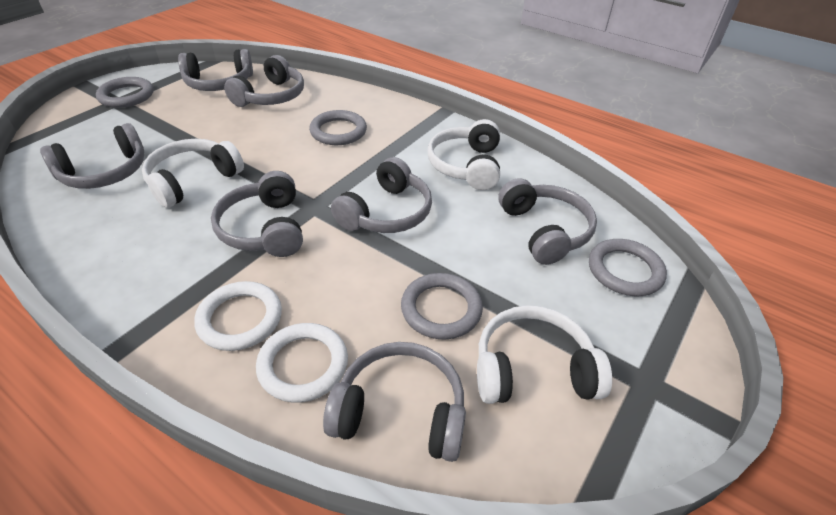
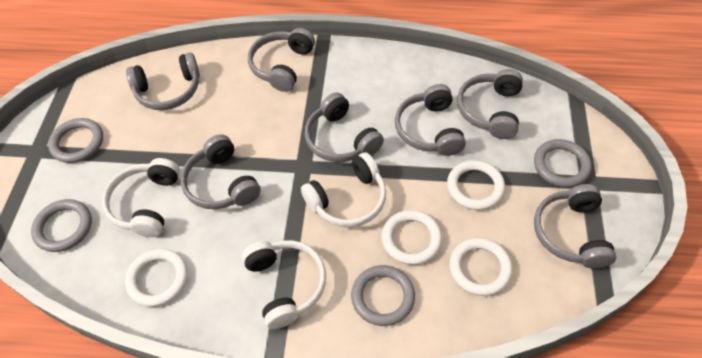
white ring: [194,281,282,351] [256,323,348,403] = 2 -> [125,248,188,307] [381,210,442,265] [447,160,505,210] [449,238,513,296] = 4

